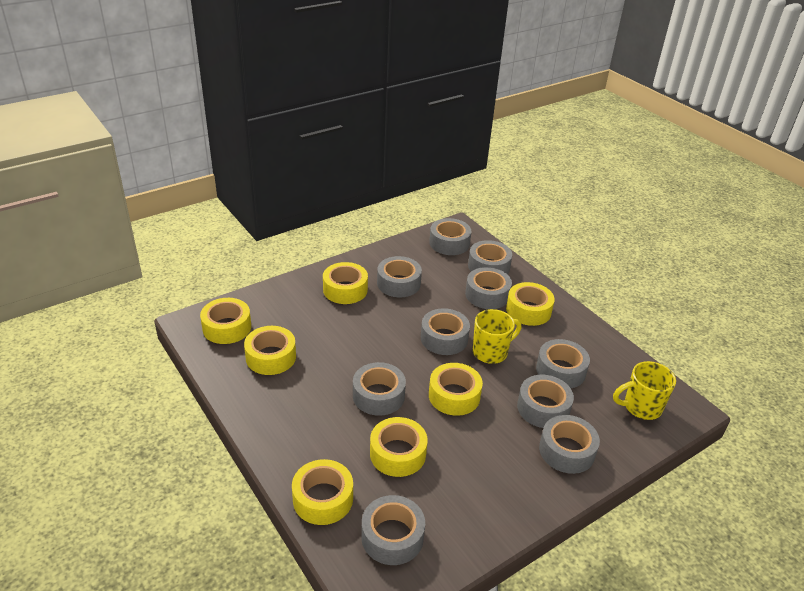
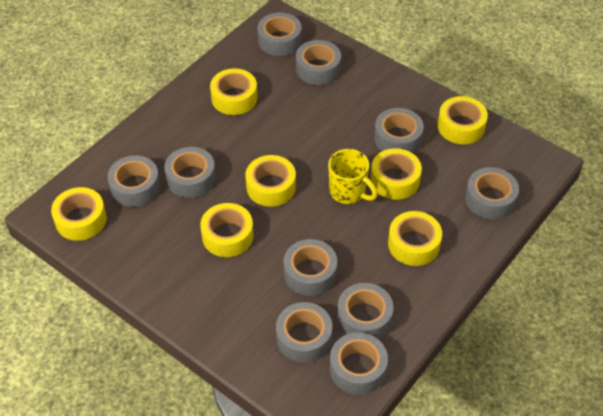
yellow mug: [473,309,521,364] [613,361,676,420] = 2 -> [328,149,378,204] = 1

